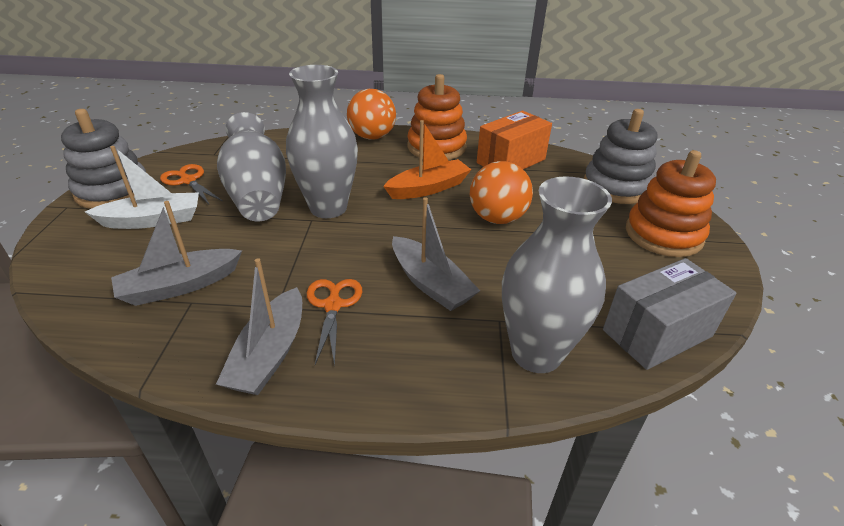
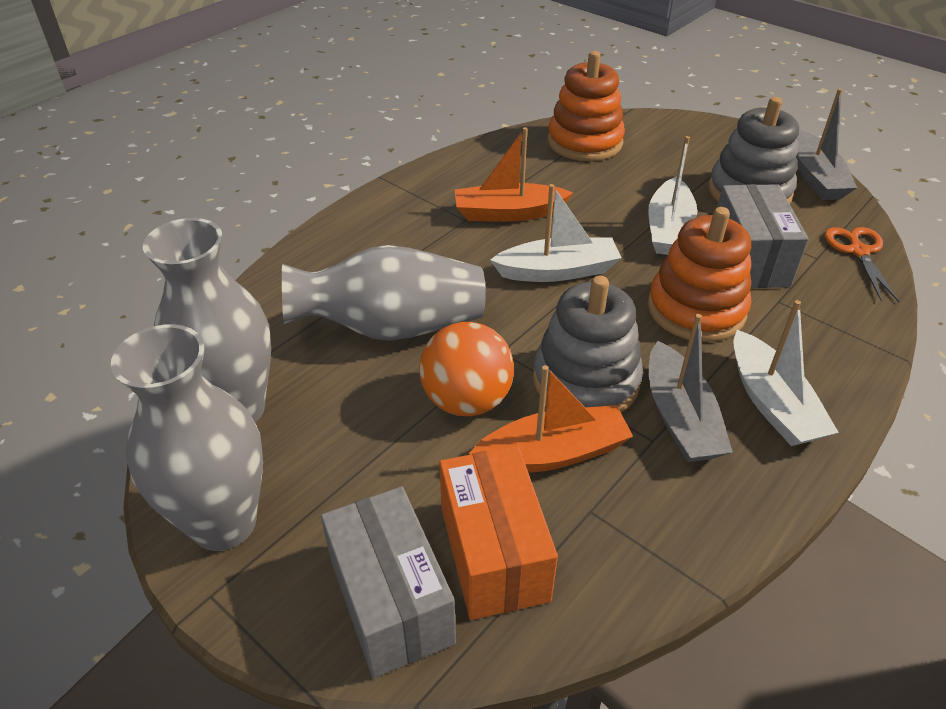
grey boat: [111,201,242,306] [216,258,302,395] [392,197,480,311] = 3 -> [649,314,733,462] [796,88,857,200] = 2
grey box: [603,258,737,370] = 1 -> [321,486,456,678] [717,184,809,288] = 2
orange ball: [347,89,396,140] [470,161,533,224] = 2 -> [419,322,514,416] = 1
orange boat: [383,120,472,199] = 1 -> [455,127,573,222] [469,365,633,473] = 2
orange scissors: [160,164,222,205] [307,279,362,366] = 2 -> [824,227,899,302] = 1
white boat: [85,146,199,229] = 1 -> [490,184,621,282] [648,136,697,255] [733,300,839,446] = 3

